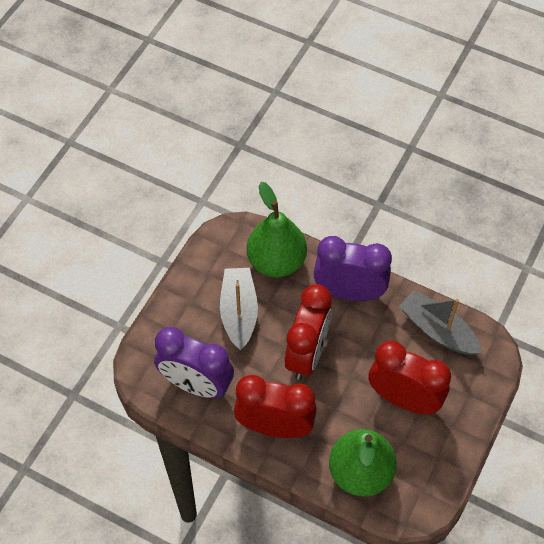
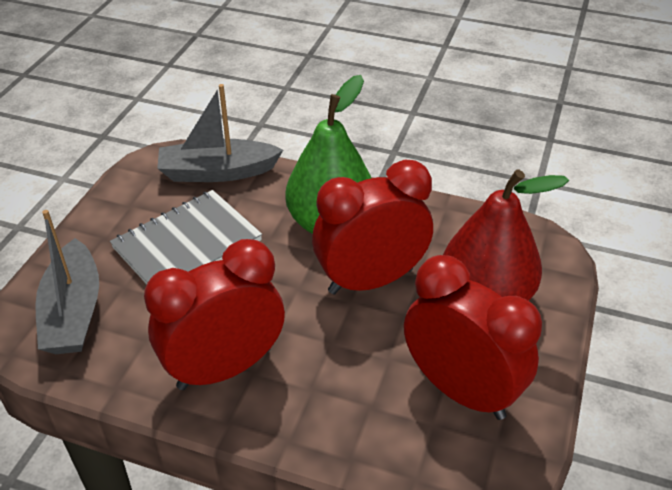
green pear: [247,182,307,277] [329,429,397,496] = 2 -> [285,75,371,234] = 1
grey notebook: none = 0 -> [110,190,262,284] = 1
purple clock: [154,327,234,398] [314,236,392,301] = 2 -> none = 0
red pear: none = 0 -> [443,169,569,301] = 1

